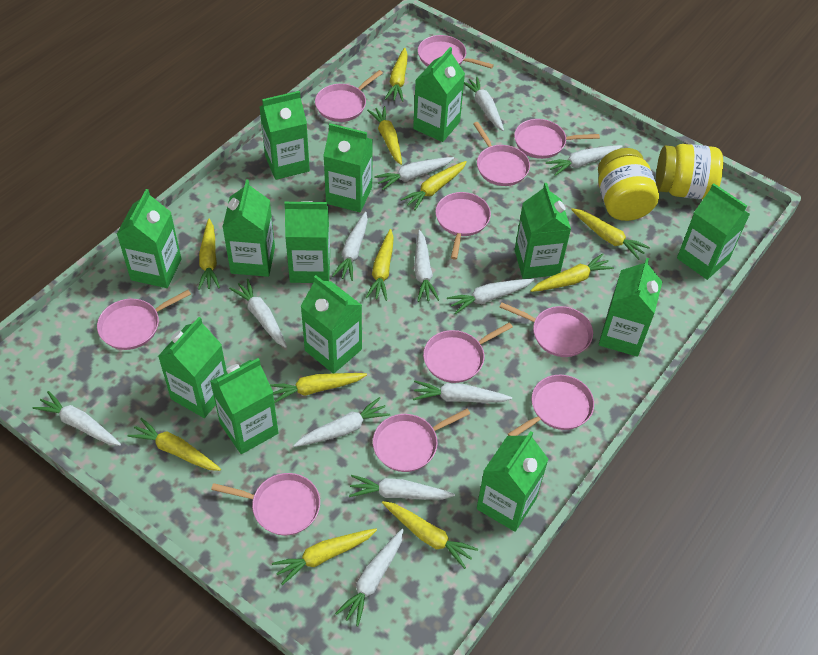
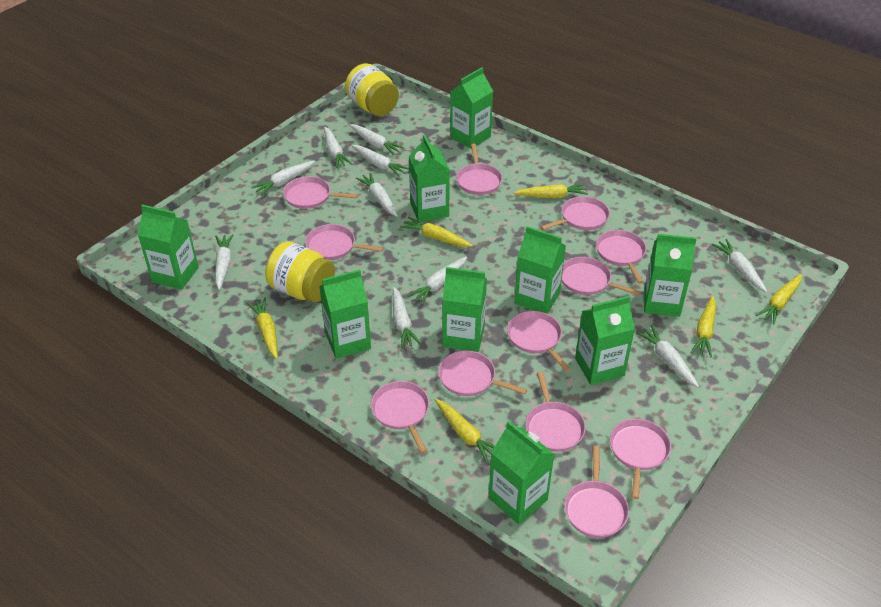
green carton: [117,189,182,288] [158,317,227,418] [210,358,278,454] [223,180,275,277] [259,91,310,180] [284,201,330,283] [301,275,362,373] [323,123,373,212] [413,47,465,142] [477,431,549,532] [515,183,571,279] [599,258,662,357] [677,183,750,280] = 13 -> [138,204,199,290] [319,269,371,359] [409,135,450,222] [442,267,487,352] [450,67,493,149] [489,421,554,524] [514,226,566,314] [575,296,635,385] [644,234,697,317] = 9
pink pan: [97,290,191,350] [211,473,320,536] [315,70,383,122] [373,409,470,472] [418,35,494,69] [423,322,513,383] [435,192,491,259] [473,122,530,186] [500,303,593,357] [508,375,594,436] [514,119,600,159] = 11 -> [283,176,358,209] [305,224,383,260] [371,381,429,453] [438,351,527,396] [456,144,502,195] [507,311,570,372] [526,371,586,452] [540,196,610,230] [562,257,641,296] [564,446,629,538] [596,230,646,284] [610,419,671,499] = 12
white carrot: [33,391,121,446] [229,279,287,348] [293,397,390,447] [332,211,368,281] [335,529,404,626] [349,475,455,500] [374,157,454,190] [413,380,512,403] [414,230,439,302] [447,279,534,314] [464,77,504,131] [546,145,623,176] = 12 -> [215,234,234,290] [251,161,315,196] [324,127,352,168] [349,124,404,156] [351,145,409,177] [356,173,398,217] [393,287,421,348] [407,257,467,305] [636,325,699,387] [712,239,768,293] = 10
yellow carrot: [128,418,221,471] [198,218,220,290] [270,373,367,403] [272,528,377,585] [366,229,394,301] [367,106,402,165] [382,501,478,569] [385,48,408,102] [400,161,467,211] [531,253,614,292] [571,208,650,260] = 11 -> [247,298,278,359] [400,217,473,247] [435,399,495,464] [513,183,588,198] [691,296,716,357] [756,274,802,324] = 6

